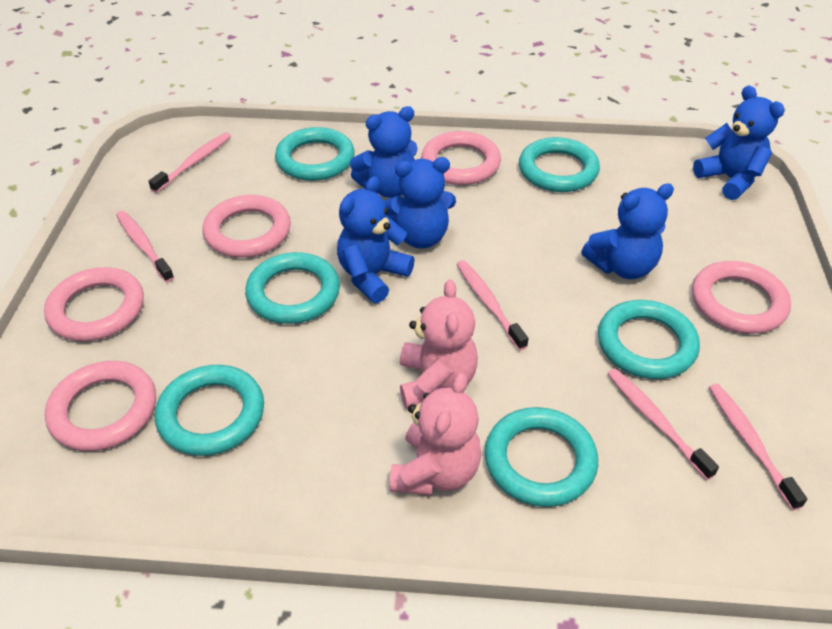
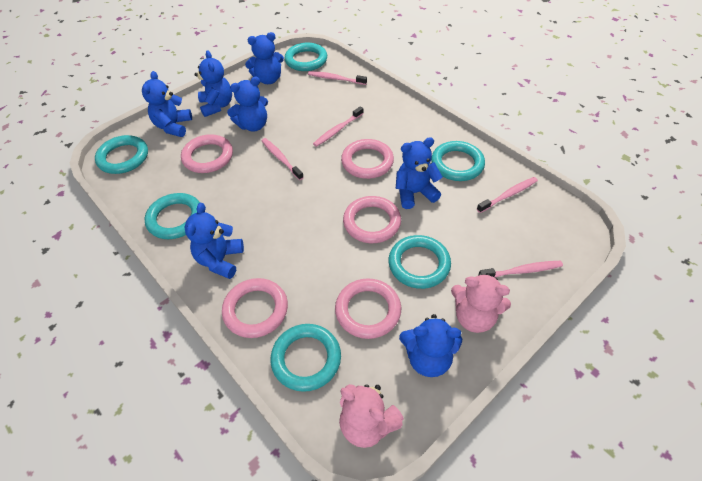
blue teddy bear: [337,176,415,303] [350,106,418,198] [384,157,456,249] [581,183,674,279] [693,85,785,200] = 5 -> [142,71,192,137] [185,203,244,279] [195,51,232,117] [227,77,268,132] [245,32,284,84] [396,137,442,209] [399,314,462,377] = 7

